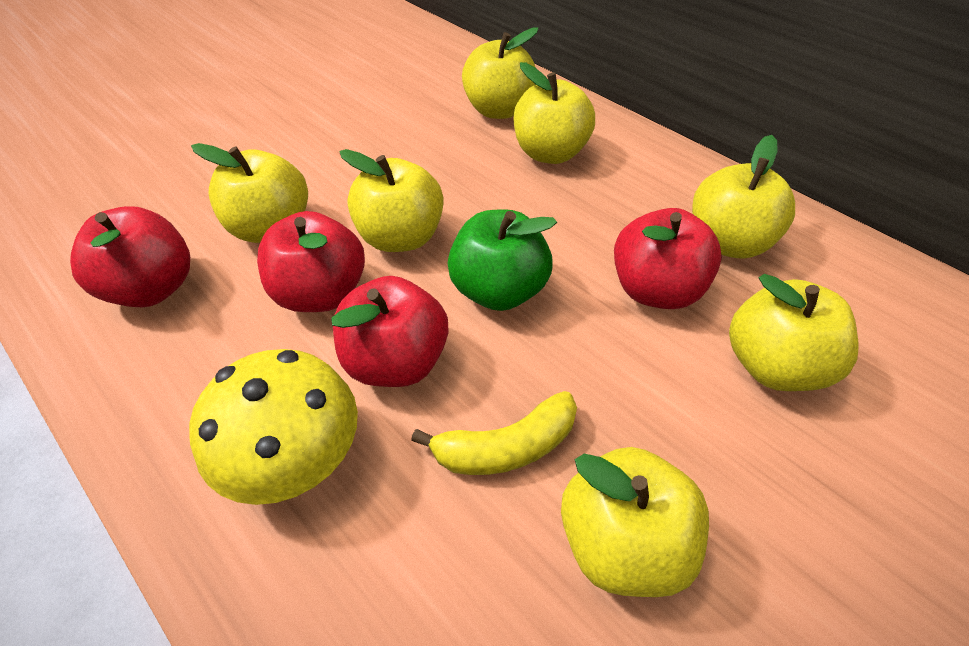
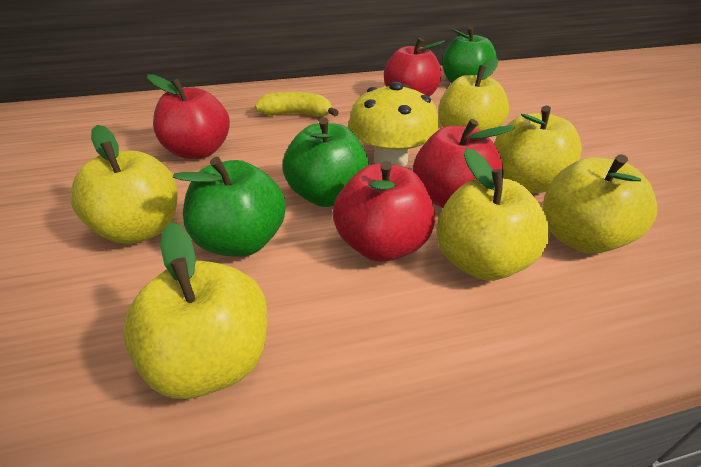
green apple: [448,209,557,311] = 1 -> [173,157,286,257] [282,117,369,207] [442,26,497,84] = 3
yellow apple: [191,143,308,243] [339,149,444,252] [462,27,538,119] [514,62,595,164] [561,447,709,597] [692,135,795,258] [729,274,859,391] = 7 -> [71,125,177,244] [123,222,268,399] [436,148,550,281] [438,57,509,131] [494,106,582,193] [543,154,657,253] = 6

